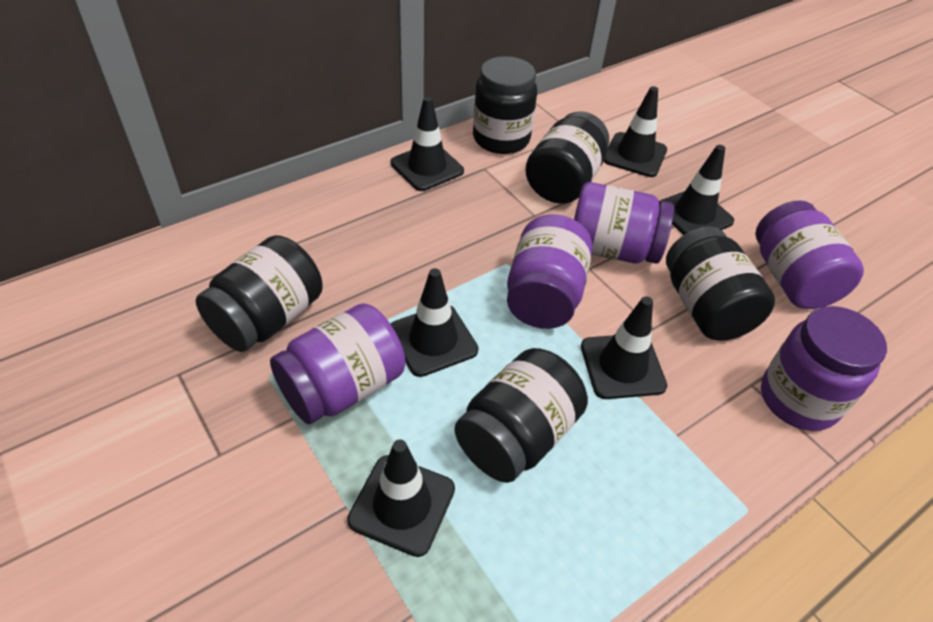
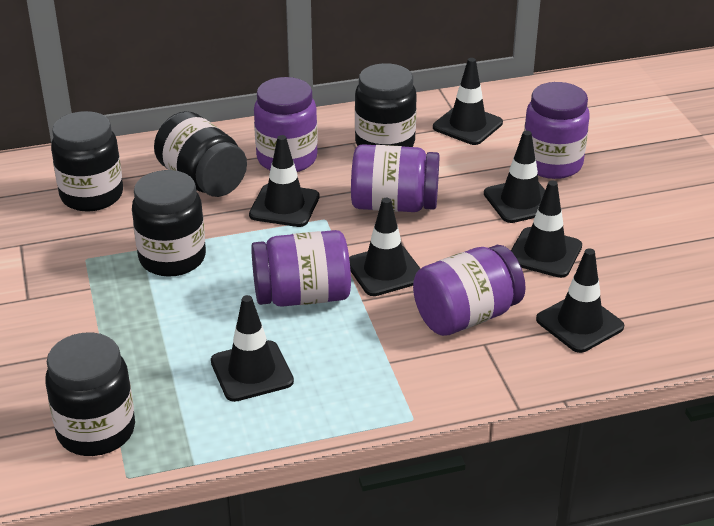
black traffic cone: [347,440,455,557] [391,96,464,191] [391,268,479,377] [581,296,667,399] [604,86,667,177] [659,145,735,235] = 6 -> [211,295,294,402] [249,135,320,227] [349,198,421,296] [433,58,503,145] [484,131,545,223] [511,180,582,278] [536,248,624,353] = 7

